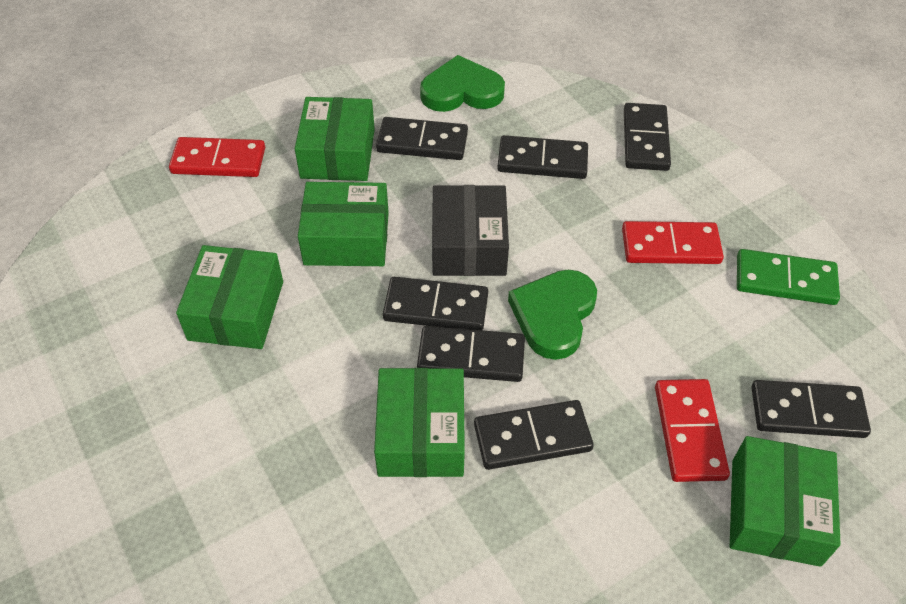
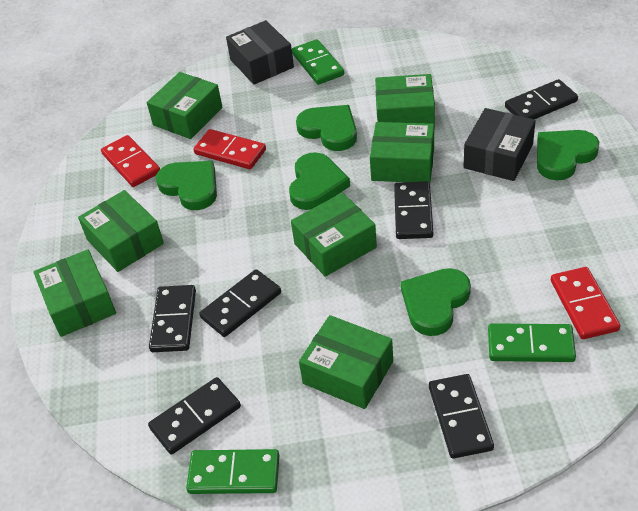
black box: [432,185,509,276] = 1 -> [226,20,294,85] [464,108,536,181] = 2
black domino: [376,117,468,160] [383,277,488,330] [417,326,525,382] [474,400,594,470] [497,135,588,179] [624,103,671,171] [751,380,871,438] = 7 -> [148,377,241,455] [149,285,196,352] [199,269,281,337] [394,181,433,239] [429,374,494,459] [505,79,578,119] = 6
green box: [176,245,283,349] [295,97,375,181] [298,182,389,266] [374,368,465,477] [730,436,841,567] = 5 -> [33,249,116,337] [78,190,164,272] [147,72,223,139] [291,193,377,277] [299,315,393,409] [370,122,434,183] [375,74,435,129] = 7
green domino: [737,249,840,305] = 1 -> [186,449,279,494] [292,39,344,85] [488,323,576,362] = 3
green heart: [420,55,505,112] [508,270,597,360] = 2 -> [156,161,217,210] [289,152,350,210] [296,105,357,151] [401,268,471,336] [537,130,599,181] = 5

